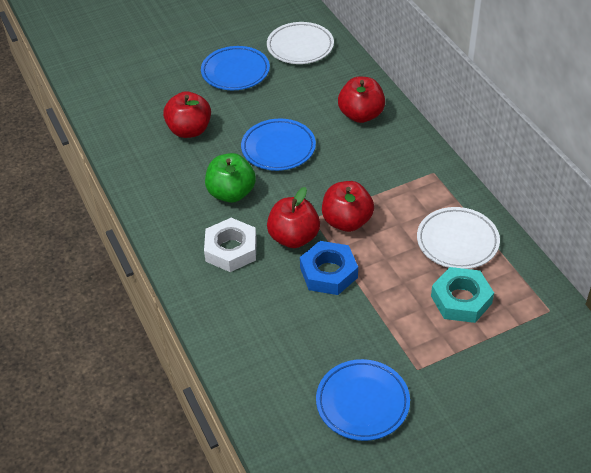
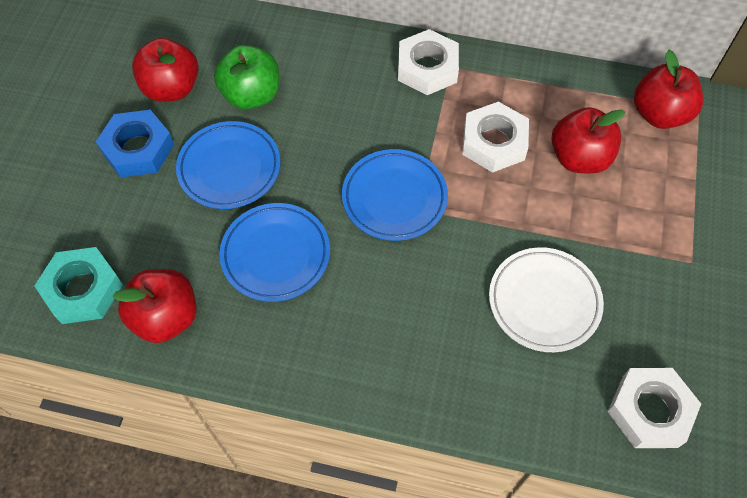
white nut: [204,218,257,272] = 1 -> [398,29,459,95] [462,101,529,173] [607,368,701,448] = 3
white plate: [267,22,334,64] [417,207,500,269] = 2 -> [489,247,604,352] = 1

